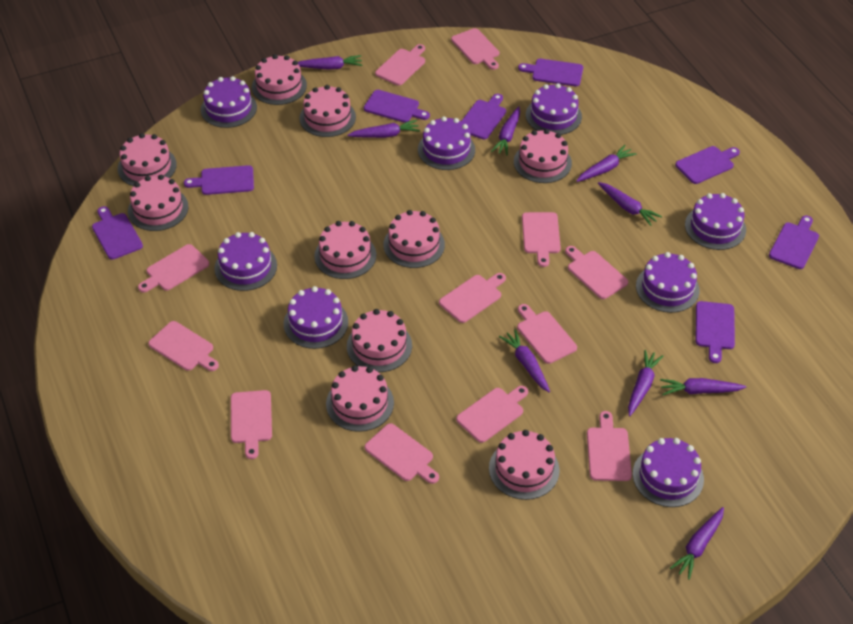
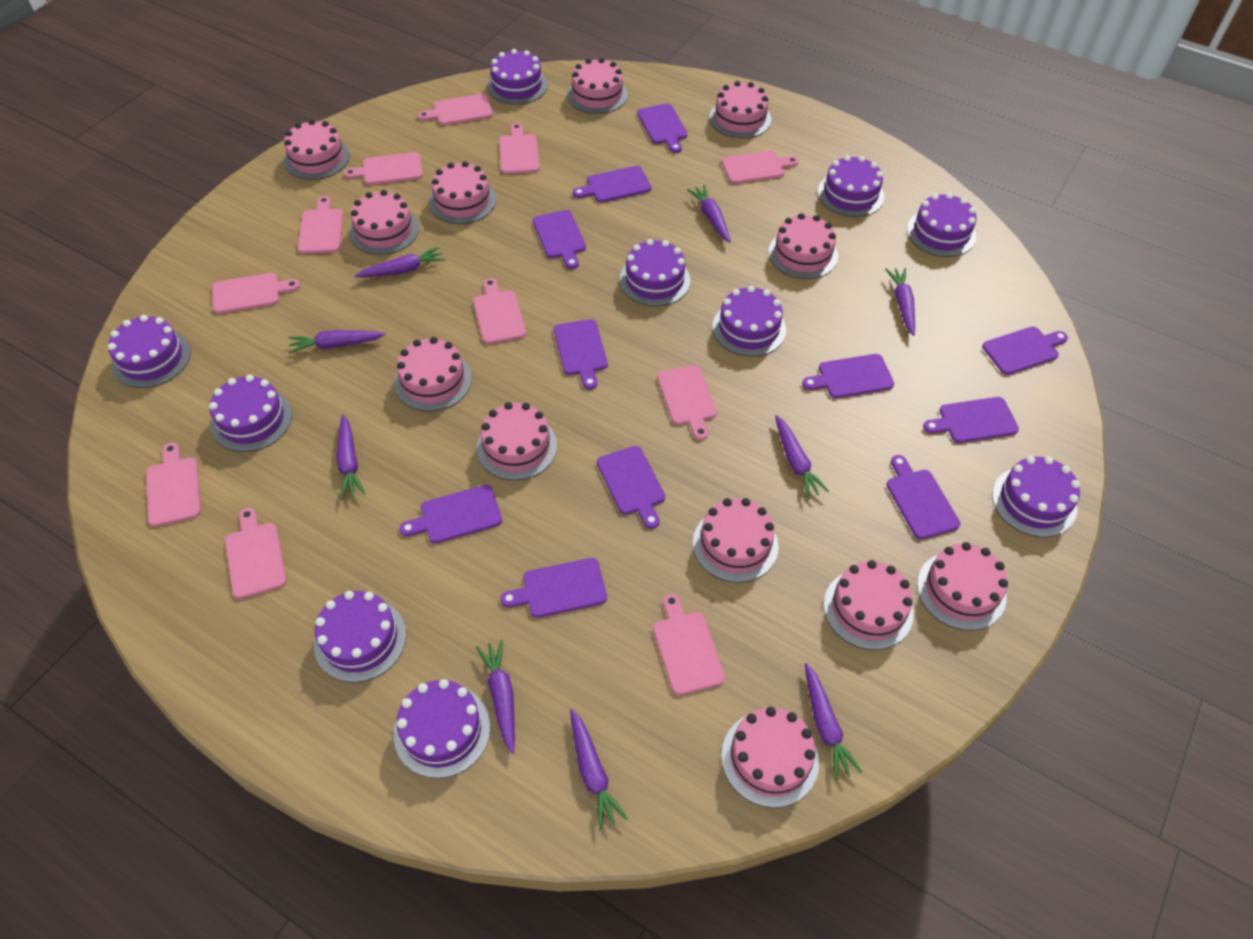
pink cake: [118,133,177,186] [128,175,189,231] [252,54,307,105] [299,85,356,137] [314,221,376,279] [326,365,394,432] [347,309,412,372] [383,210,445,268] [489,430,560,500] [514,129,572,183] = 10 -> [284,119,350,180] [349,190,419,255] [394,337,472,412] [429,161,496,224] [476,402,557,480] [567,58,628,114] [693,498,779,583] [709,81,771,138] [721,707,819,808] [768,213,838,279] [824,560,914,650] [917,542,1008,631] = 12
pink cutting board: [138,244,209,293] [148,321,219,371] [231,390,272,459] [365,423,439,484] [375,44,425,86] [439,273,506,323] [451,28,499,70] [456,386,528,443] [517,304,577,364] [522,212,561,267] [565,246,628,299] [587,411,632,481] = 12 -> [146,443,201,527] [212,273,300,314] [225,508,287,599] [298,196,343,254] [344,152,423,185] [418,94,493,125] [473,278,526,344] [499,123,540,174] [653,593,725,695] [657,365,717,440] [721,151,799,184] = 11
purple cake: [201,76,257,128] [214,232,277,291] [284,286,348,349] [418,117,475,170] [526,83,582,135] [633,438,704,507] [636,252,699,313] [685,193,746,250] = 8 -> [108,315,191,388] [209,375,292,452] [314,591,406,683] [394,679,491,778] [487,49,547,105] [619,239,690,307] [712,286,786,357] [818,155,884,217] [907,193,977,257] [992,456,1080,537] = 10
purple cutting board: [92,206,143,260] [184,165,254,195] [364,90,430,123] [461,94,506,140] [518,59,583,86] [675,146,740,184] [696,301,735,363] [769,215,819,269] = 8 -> [400,485,502,544] [501,558,607,618] [533,210,586,269] [554,319,608,390] [573,166,651,203] [597,446,665,529] [637,103,688,153] [802,354,894,398] [887,455,961,540] [923,397,1019,443] [982,326,1068,375] = 11

